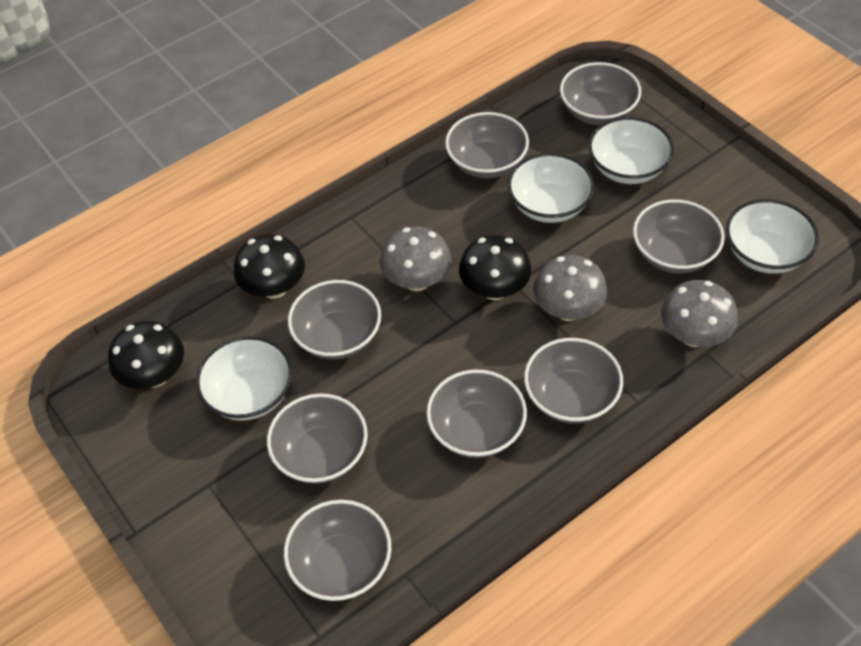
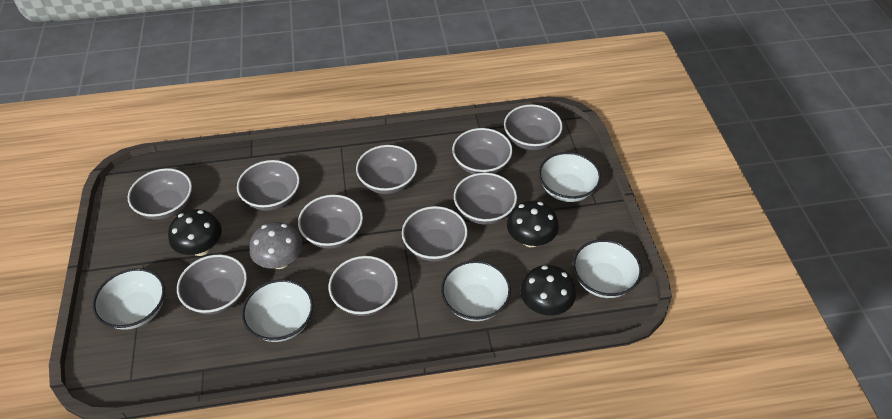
grey bowl: [267,394,368,484] [284,500,391,601] [288,280,381,359] [426,370,527,458] [445,112,529,178] [524,338,623,424] [560,62,641,125] [633,200,725,274] = 8 -> [128,168,192,220] [177,255,247,315] [237,160,300,211] [298,195,363,249] [328,256,398,316] [356,145,417,194] [402,206,468,262] [452,128,513,174] [454,173,517,225] [504,104,563,150] = 10
grey mushroom: [380,227,451,291] [533,255,608,321] [661,280,738,347] = 3 -> [249,222,303,269] = 1
white bowl: [196,336,292,421] [508,153,595,223] [588,117,674,184] [726,199,819,274] = 4 -> [93,268,165,330] [242,279,314,342] [441,260,511,321] [539,152,601,202] [573,239,642,298] = 5

